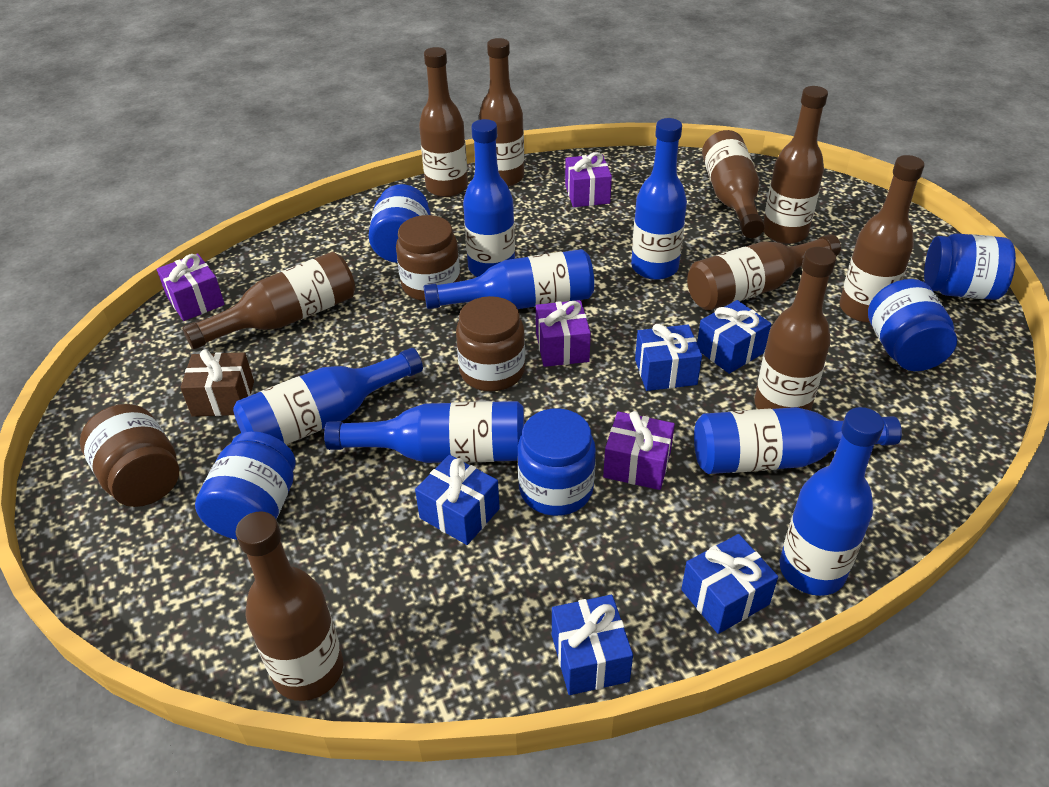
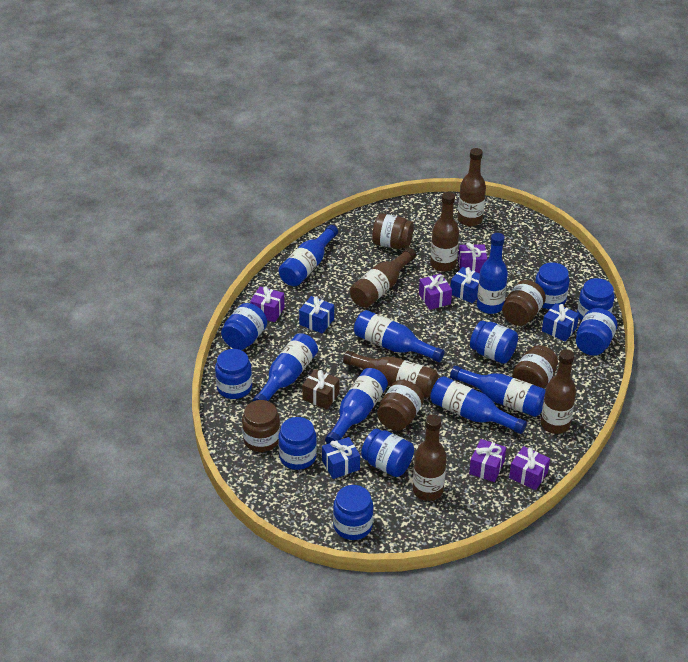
blue gift: [415,455,500,545] [552,595,633,695] [635,324,702,391] [681,534,778,634] [697,300,772,374] = 5 -> [299,296,334,334] [322,437,360,479] [451,267,480,303] [542,303,579,341] = 4
blue jar: [195,431,296,540] [369,184,430,263] [518,409,596,516] [868,279,957,371] [924,234,1016,300] = 5 -> [215,349,252,399] [221,303,267,350] [278,417,317,470] [333,485,373,540] [361,429,414,477] [470,320,518,364] [535,262,569,309] [576,308,617,356] [577,278,614,321] = 9
brown bottle: [182,252,355,350] [235,511,343,701] [419,47,468,197] [479,38,524,187] [687,234,841,311] [702,130,765,238] [754,247,836,411] [763,86,828,244] [839,155,924,323] = 9 -> [343,351,438,398] [350,248,416,308] [413,415,447,501] [430,192,459,272] [458,148,486,226] [541,349,576,434] = 6
brown jar: [80,404,179,507] [396,215,460,301] [456,296,525,391] = 3 -> [242,400,280,452] [372,213,414,249] [377,380,424,431] [502,280,546,326] [512,345,558,389] = 5
purple gift: [157,253,225,321] [536,300,591,367] [565,152,612,207] [603,411,675,490] = 4 -> [250,286,284,322] [419,274,452,310] [458,242,487,274] [469,439,506,482] [509,446,550,490] = 5

